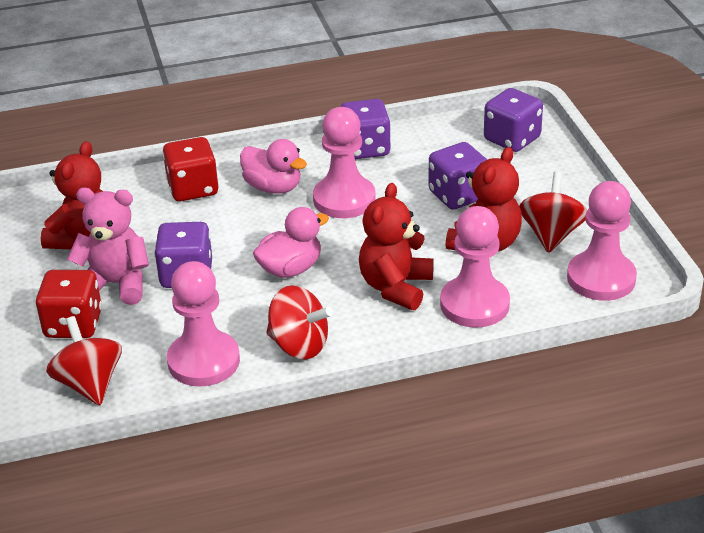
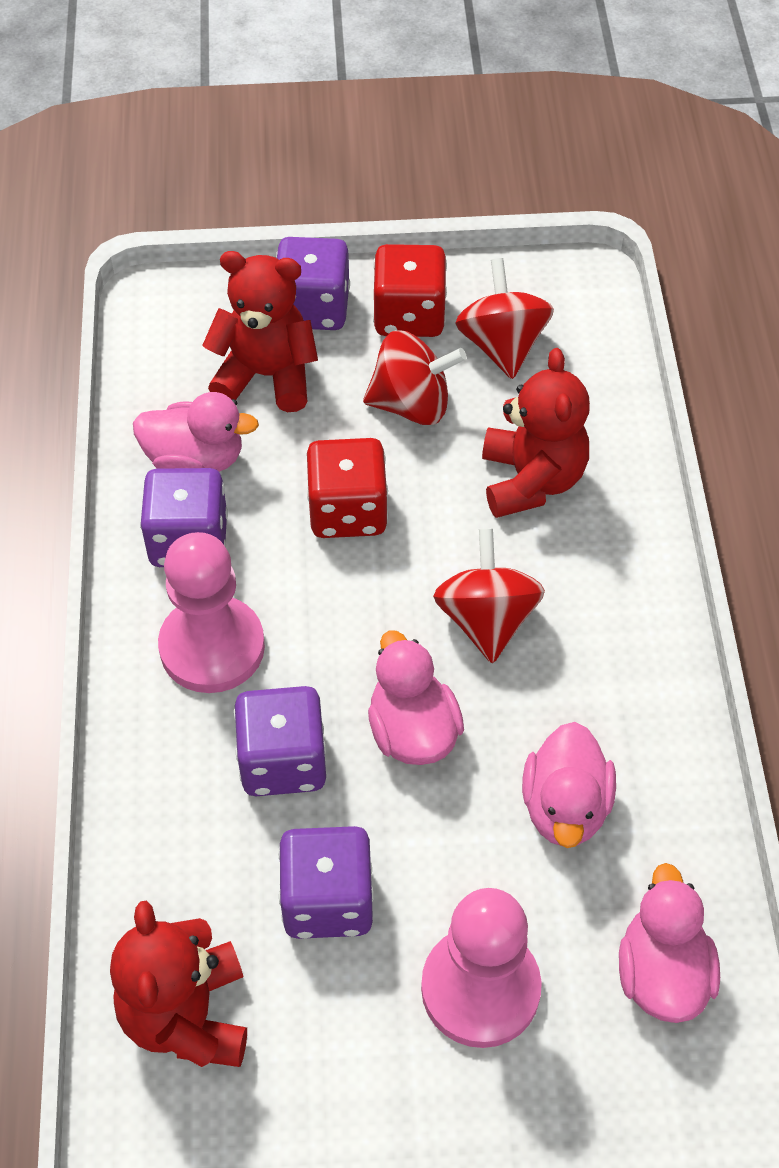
pink duck: [240,139,307,194] [253,207,329,278] = 2 -> [133,392,259,472] [368,631,464,765] [522,722,616,848] [619,863,720,1023] = 4
pink pawn: [167,261,240,386] [313,107,376,218] [440,206,510,328] [567,181,637,301] = 4 -> [158,532,265,693] [421,888,542,1048] = 2
pink teddy bear: [67,188,149,305] = 1 -> none = 0

